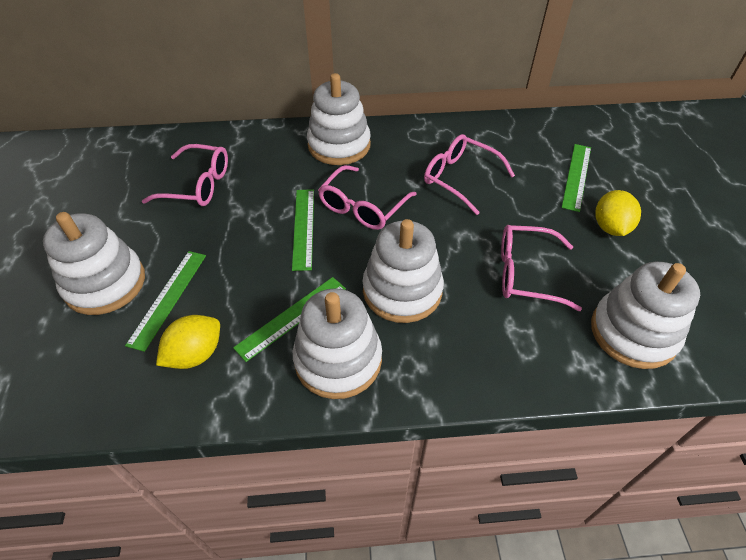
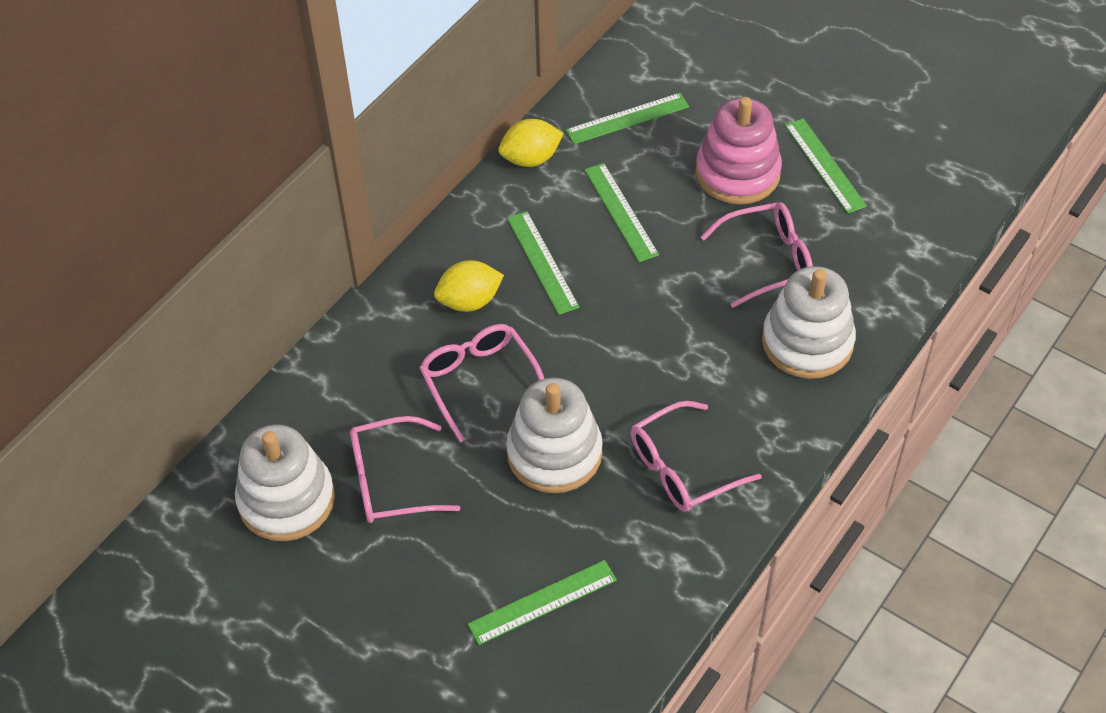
green ruler: [125,251,206,352] [233,277,346,362] [292,189,314,271] [561,144,591,212] = 4 -> [467,560,617,645] [507,211,580,315] [566,93,689,145] [584,163,659,262] [785,118,867,214] = 5
pink stacking toy: none = 0 -> [696,97,782,205] = 1
white stacking toy: [43,212,145,315] [293,288,382,399] [307,73,371,165] [363,219,444,323] [591,262,700,369] = 5 -> [235,425,335,541] [506,378,603,494] [762,266,856,379] = 3

